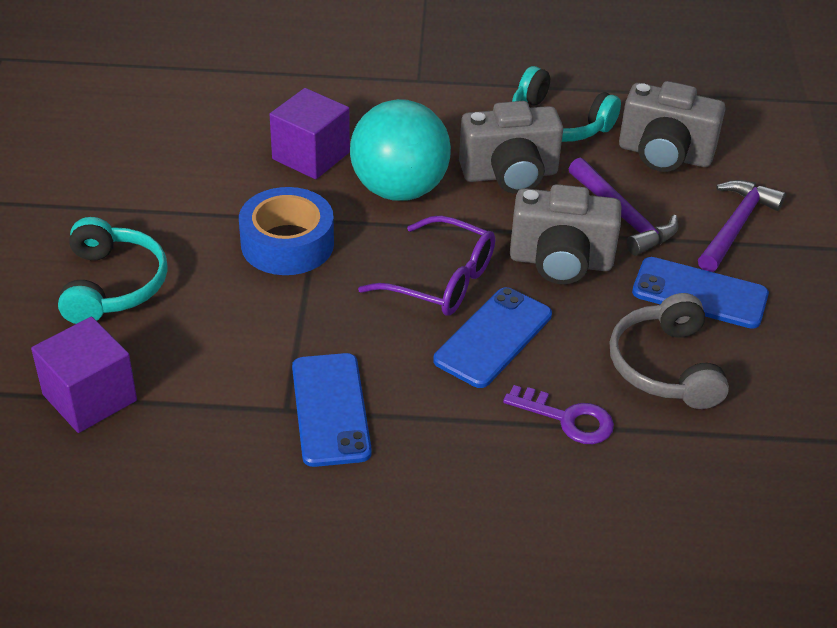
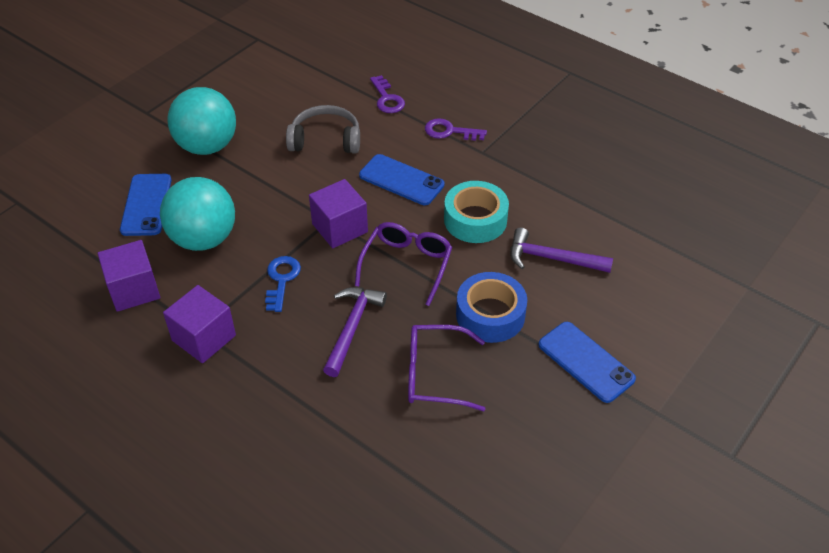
blue key: none = 0 -> [265,256,301,312] = 1
grey camera: [459,101,563,194] [510,184,621,284] [619,81,726,172] = 3 -> none = 0
purple cube: [31,317,137,433] [270,88,350,179] = 2 -> [98,240,160,312] [163,285,236,363] [309,179,368,248] = 3
purple glasses: [358,215,495,316] = 1 -> [355,222,452,306] [408,325,485,411] = 2
purple key: [503,385,614,444] = 1 -> [370,75,405,113] [425,118,487,141] = 2
turquoise ball: [350,99,451,201] = 1 -> [160,177,235,251] [167,87,236,155] = 2
turquoise headphones: [58,217,168,324] [512,66,621,142] = 2 -> none = 0
turquoise tape: none = 0 -> [444,181,509,243] = 1

